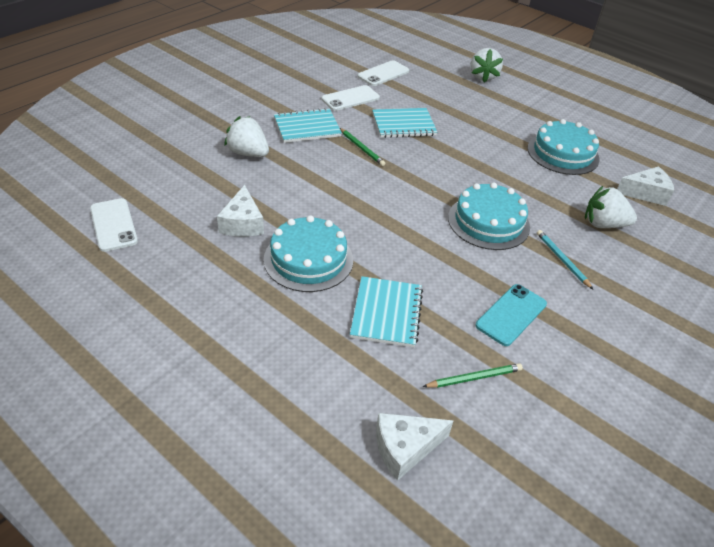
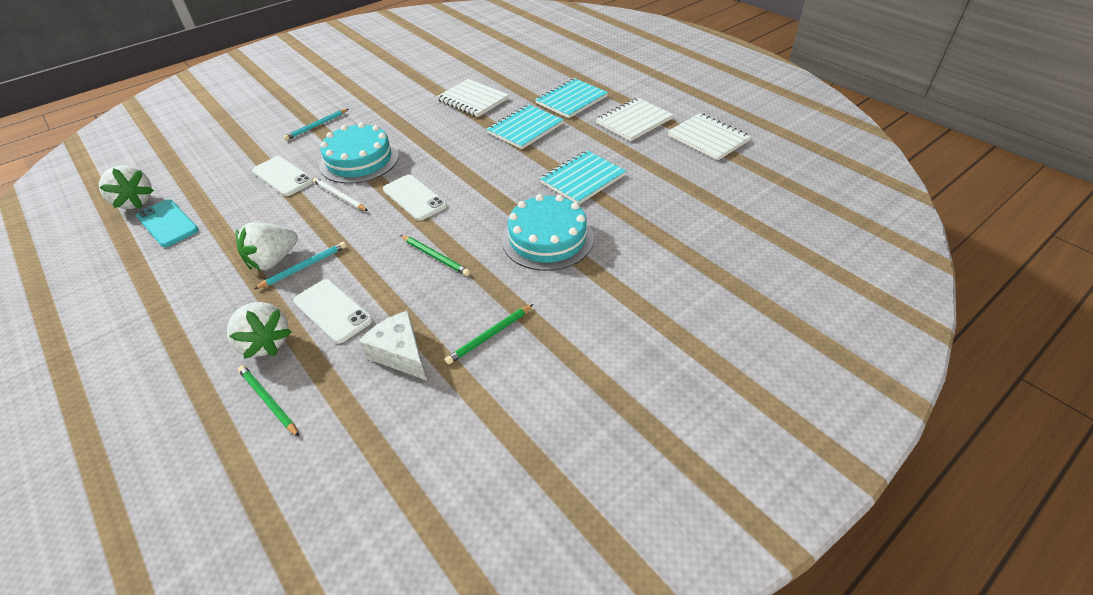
green pencil: [340,128,385,166] [422,363,523,388] = 2 -> [238,365,300,437] [401,235,470,276] [445,304,533,364] = 3
turquoise cake: [264,215,353,292] [448,182,530,250] [527,119,600,175] = 3 -> [320,122,399,184] [502,194,594,271] = 2
turquoise pencil: [537,230,593,289] = 1 -> [254,242,346,289] [283,109,349,140] = 2
white cheese: [217,185,264,237] [376,413,453,481] [617,166,674,206] = 3 -> [359,311,427,380] = 1
white notebook: none = 0 -> [436,79,509,117] [596,98,673,141] [668,113,751,160] = 3
white pencil: none = 0 -> [313,178,368,211] = 1

